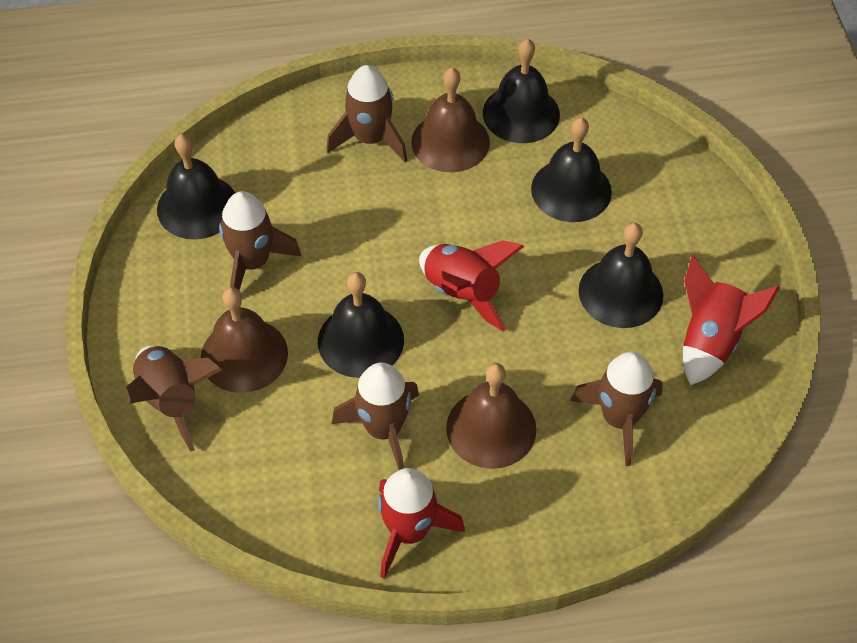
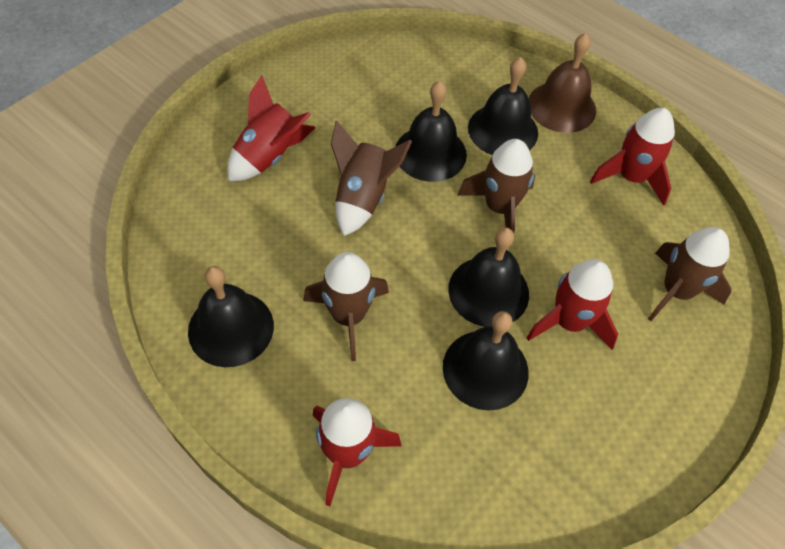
brown bell: [201,287,288,393] [411,68,490,173] [446,363,536,469] = 3 -> [529,33,596,133] = 1
brown rocket: [125,345,222,452] [219,191,302,290] [326,65,407,162] [332,362,419,470] [570,352,663,466] = 5 -> [303,252,389,361] [331,120,412,236] [458,139,535,245] [648,227,731,321] = 4
red rocket: [378,468,465,579] [419,240,524,331] [683,255,779,385] = 3 -> [227,75,316,181] [313,398,402,506] [526,259,618,350] [590,108,675,206] = 4

